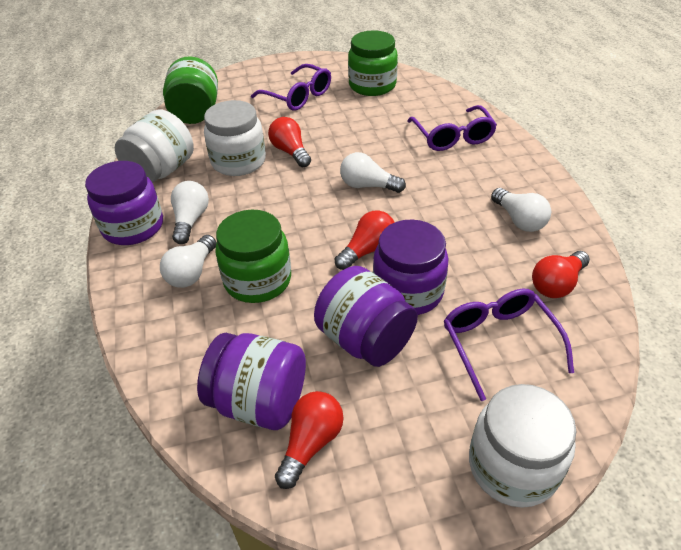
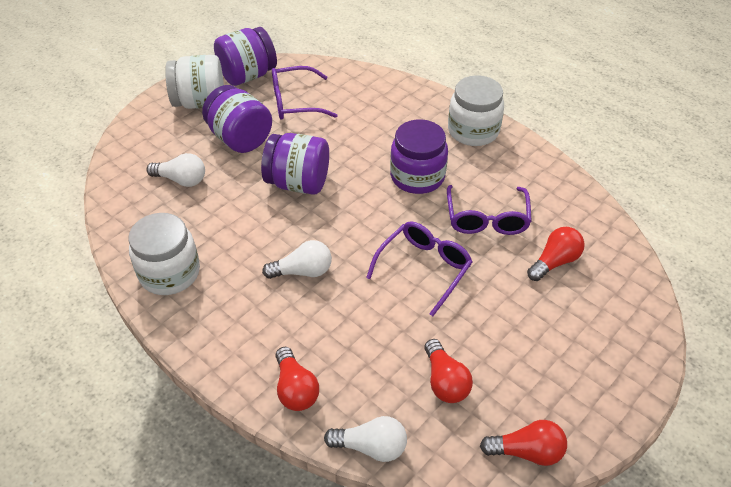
green jar: [163,56,218,124] [215,210,291,303] [348,30,398,96] = 3 -> none = 0
white light bulb: [160,235,216,288] [171,181,209,244] [340,152,406,193] [491,188,551,232] = 4 -> [146,153,205,187] [262,240,332,279] [324,416,407,462] = 3

